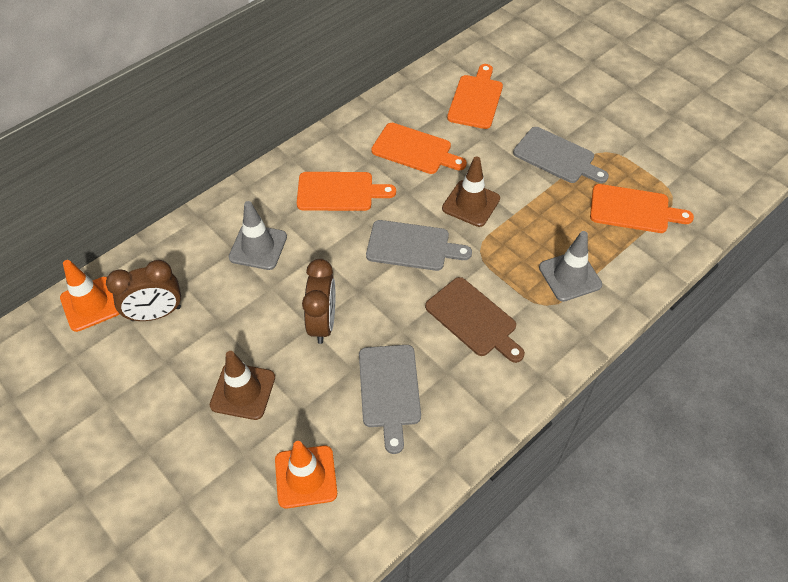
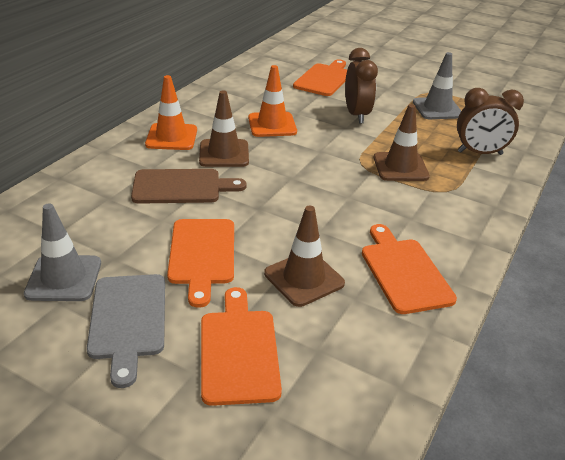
brown traffic cone: [210,351,275,420] [442,156,500,227] = 2 -> [199,90,249,167] [264,205,345,307] [374,104,430,181] = 3
grey cutting board: [359,345,421,454] [366,220,472,271] [513,127,609,183] = 3 -> [87,274,165,388] = 1

